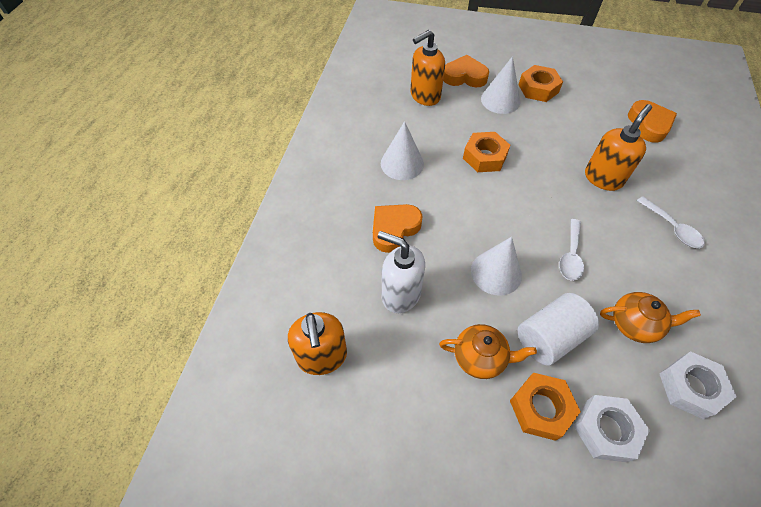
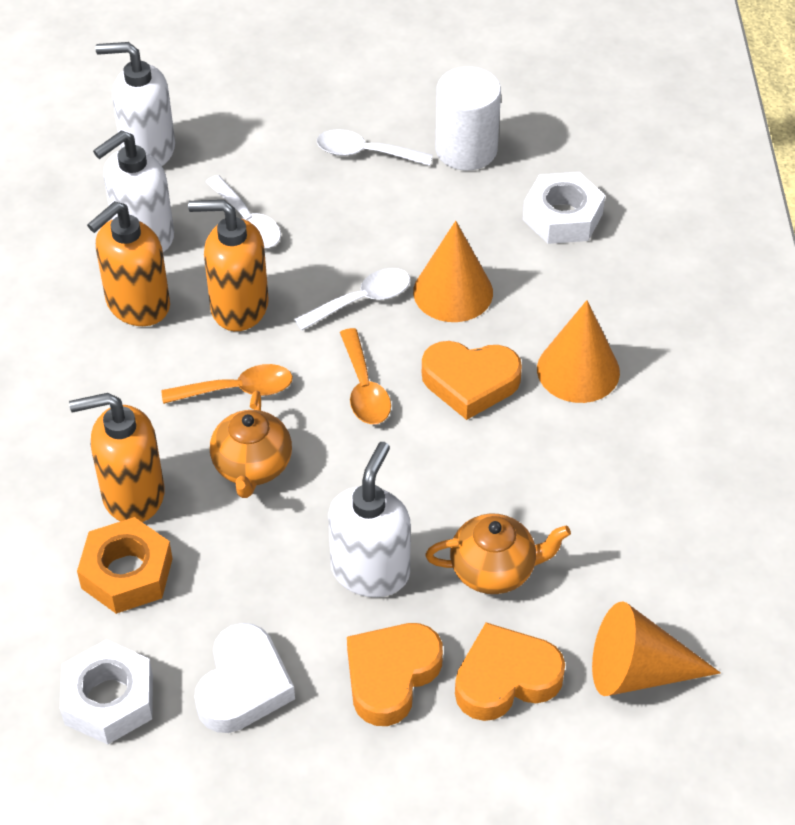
orange cone: none = 0 -> [413,221,493,322] [537,300,620,403] [592,601,721,696] = 3
orange nut: [463,132,510,172] [510,373,581,441] [518,65,563,102] = 3 -> [77,517,173,614] = 1
orange spoon: none = 0 -> [162,364,293,404] [340,328,391,424] = 2
white cone: [381,121,424,180] [471,237,522,296] [481,56,520,114] = 3 -> none = 0
white heart: none = 0 -> [195,623,295,733] = 1
white soap dispenser: [378,231,425,313] = 1 -> [93,130,174,252] [96,42,175,166] [328,442,411,597] = 3
white spoon: [559,219,584,281] [637,196,705,248] = 2 -> [206,175,281,248] [294,268,410,331] [317,129,433,166] = 3

